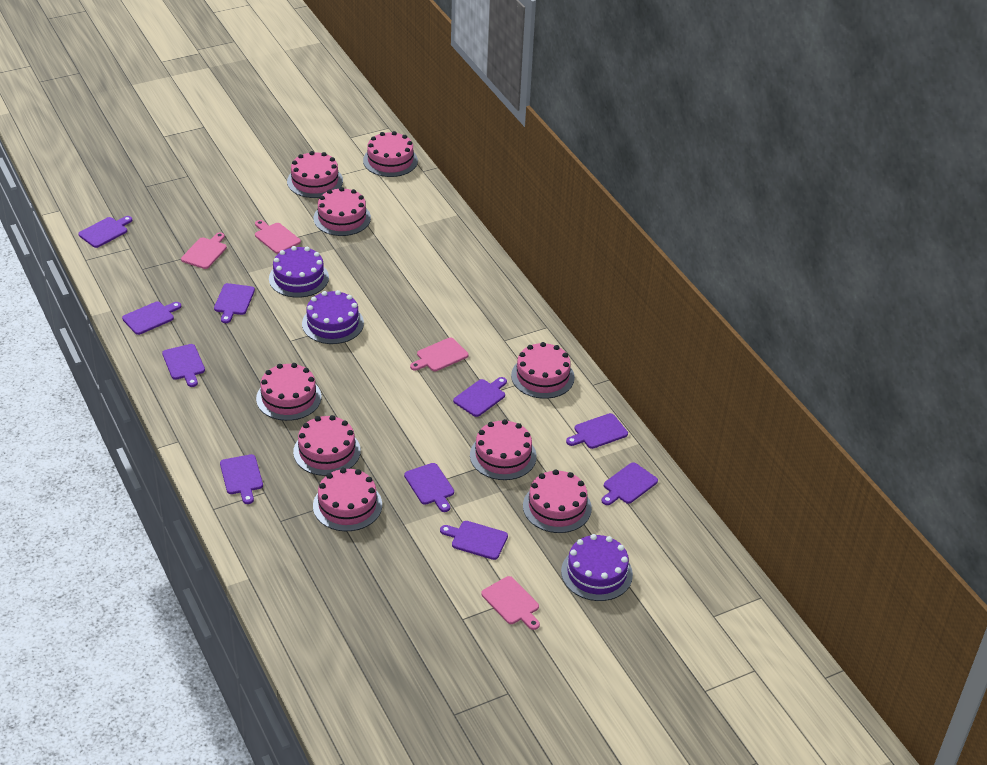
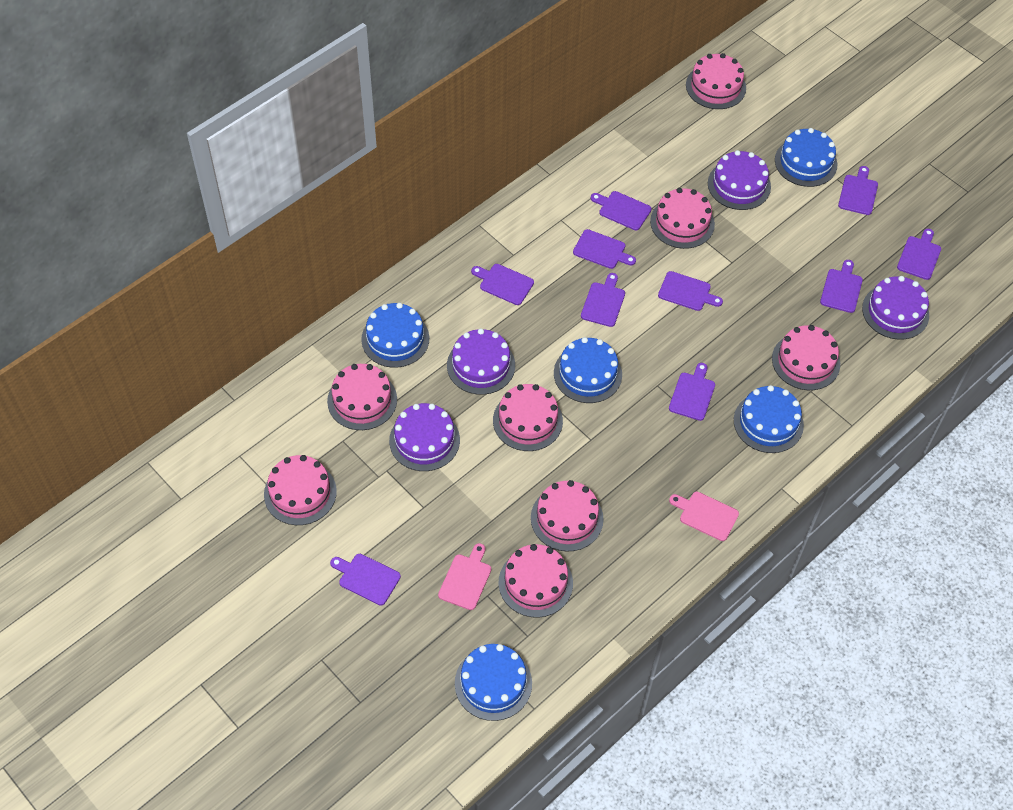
blue cake: none = 0 -> [361,303,429,368] [455,644,532,721] [554,337,622,403] [734,385,804,453] [775,128,837,187] = 5
pink cake: [256,363,321,421] [287,151,343,198] [293,415,361,476] [313,468,382,531] [314,187,371,236] [363,131,418,177] [470,419,537,480] [511,342,575,399] [523,469,592,533] = 9 -> [264,455,337,525] [327,364,397,430] [493,384,563,451] [499,544,573,618] [531,480,604,552] [650,188,715,249] [686,53,746,109] [772,325,840,390] = 8
pink cutting board: [181,232,227,269] [255,220,301,254] [410,337,468,371] [481,576,540,630] = 4 -> [438,543,491,610] [669,492,739,541] = 2
purple cake: [269,246,329,298] [302,290,364,344] [561,534,633,601] = 3 -> [389,403,460,471] [447,328,515,395] [708,150,771,210] [862,276,929,340] = 4

